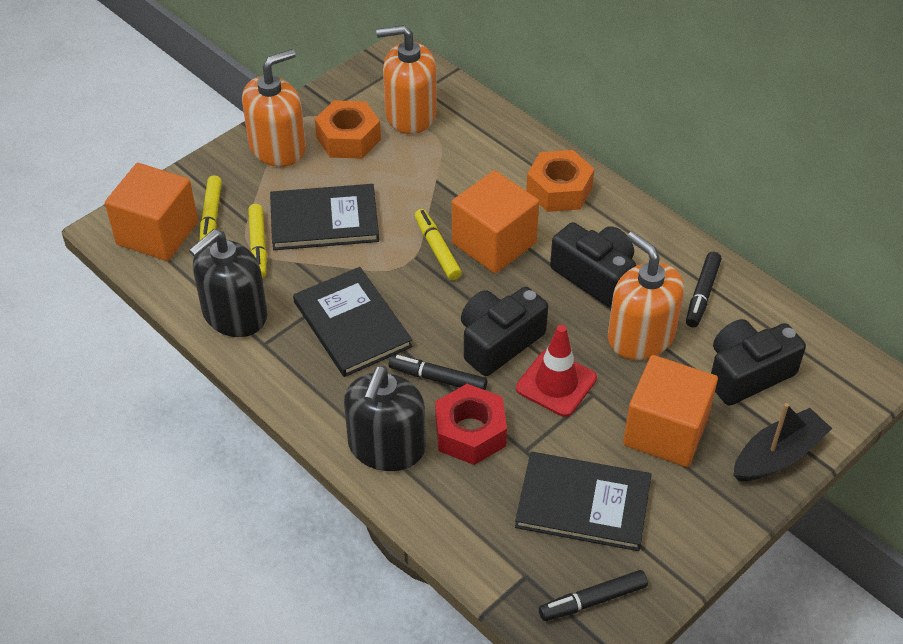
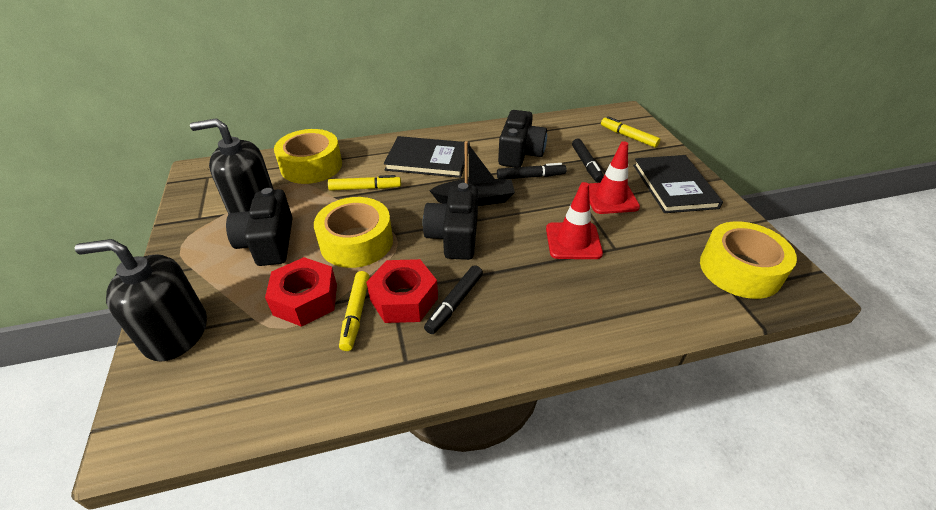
black book: [270,184,379,250] [293,267,413,377] [515,452,652,551] = 3 -> [384,136,470,178] [633,155,723,213] = 2
orange cube: [105,163,198,261] [452,170,539,274] [623,355,718,467] = 3 -> none = 0
orange nut: [315,100,381,159] [526,150,594,212] = 2 -> none = 0
orange soap dispenser: [242,49,306,167] [376,25,437,134] [608,231,684,360] = 3 -> none = 0
red nut: [435,384,507,465] = 1 -> [265,257,337,327] [366,259,438,323] = 2
red traffic cone: [516,325,597,417] = 1 -> [546,182,603,259] [589,141,640,214] = 2
yellow tape: none = 0 -> [274,129,342,184] [314,197,393,268] [700,221,797,299] = 3

